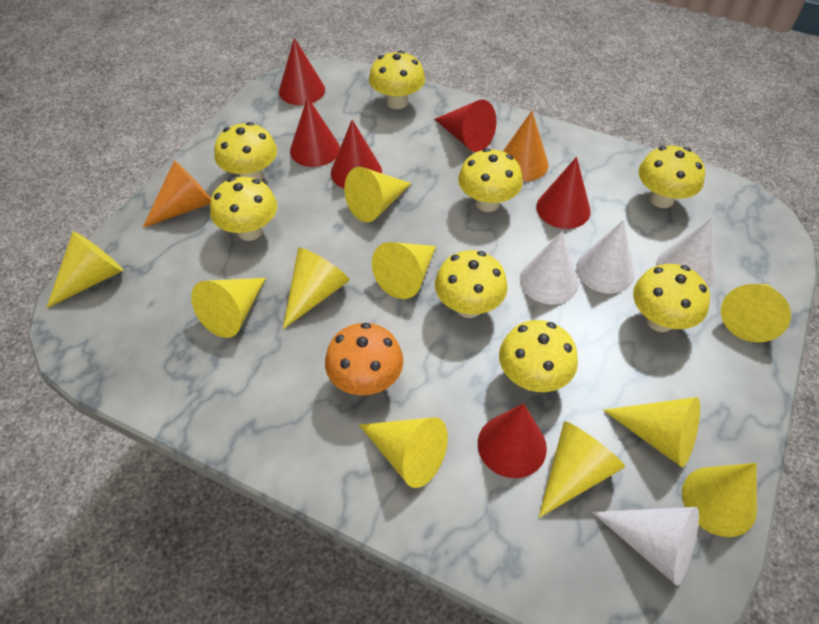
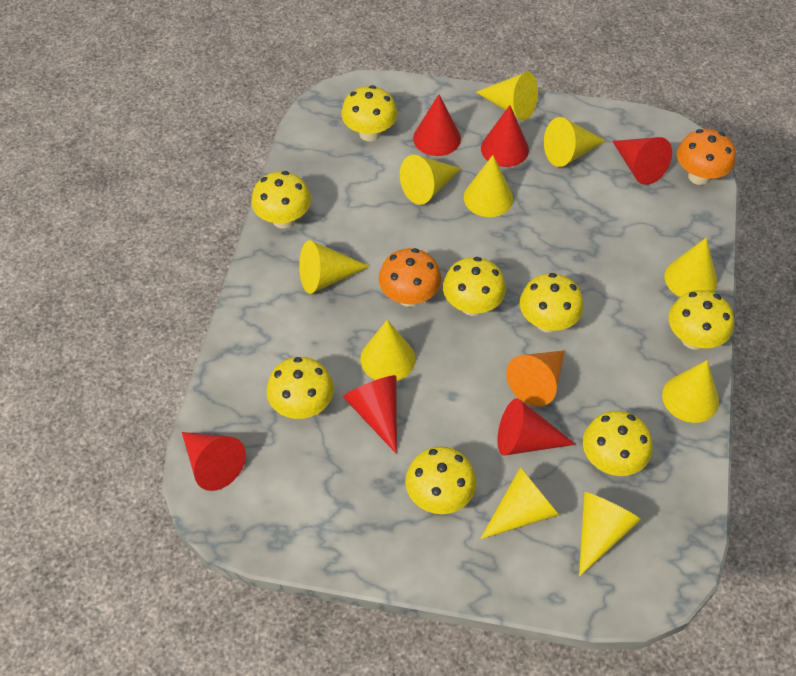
orange cone: [142,160,211,228] [503,111,548,181] = 2 -> [506,350,565,406] = 1
orange mushroom: [325,323,404,396] = 1 -> [378,248,441,307] [677,129,736,185] = 2
white cone: [520,231,579,305] [576,220,635,294] [592,507,699,585] [656,218,716,287] = 4 -> none = 0

